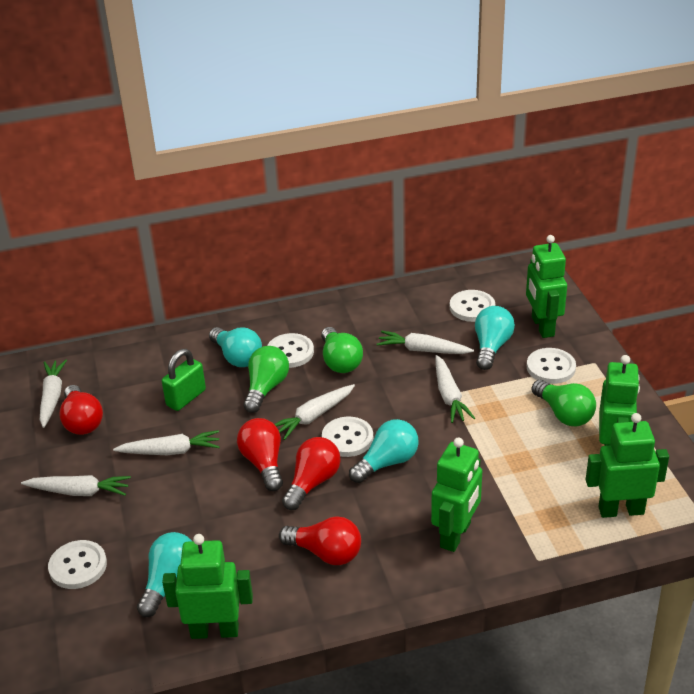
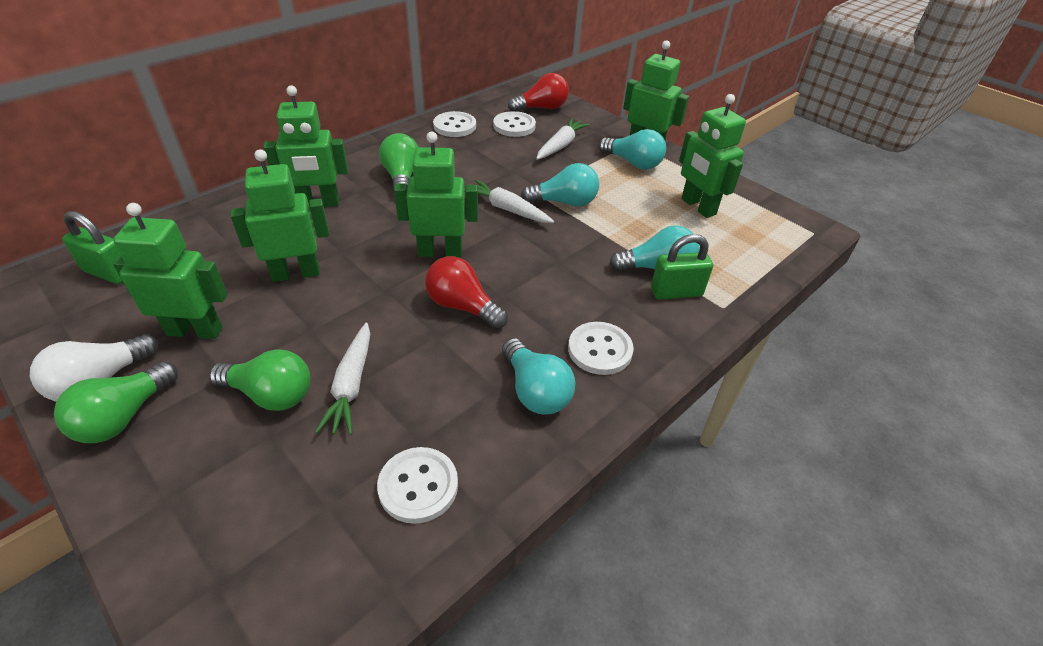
green padlock: [162,349,206,411] = 1 -> [62,211,123,284] [651,234,713,300] = 2
green robot: [162,534,253,639] [431,437,482,552] [526,235,567,338] [586,413,669,518] [599,355,640,446] = 5 -> [113,203,228,339] [230,149,329,282] [263,85,348,207] [394,132,478,257] [623,40,689,140] [679,94,746,218] = 6
red light bulb: [59,385,103,435] [237,418,283,491] [279,516,361,565] [282,437,341,510] = 4 -> [425,256,508,329] [508,73,569,111] = 2
white button: [48,540,107,589] [267,333,314,368] [322,417,373,457] [450,290,495,322] [527,348,576,384] = 5 -> [377,447,458,524] [433,111,476,137] [493,111,536,137] [568,322,634,375] = 4
white carrot: [21,475,131,496] [40,360,67,428] [113,430,220,455] [274,384,355,440] [377,331,474,354] [435,355,475,423] = 6 -> [315,323,370,435] [465,179,554,223] [536,118,590,160] = 3
white light bulb: none = 0 -> [30,334,159,402] = 1

